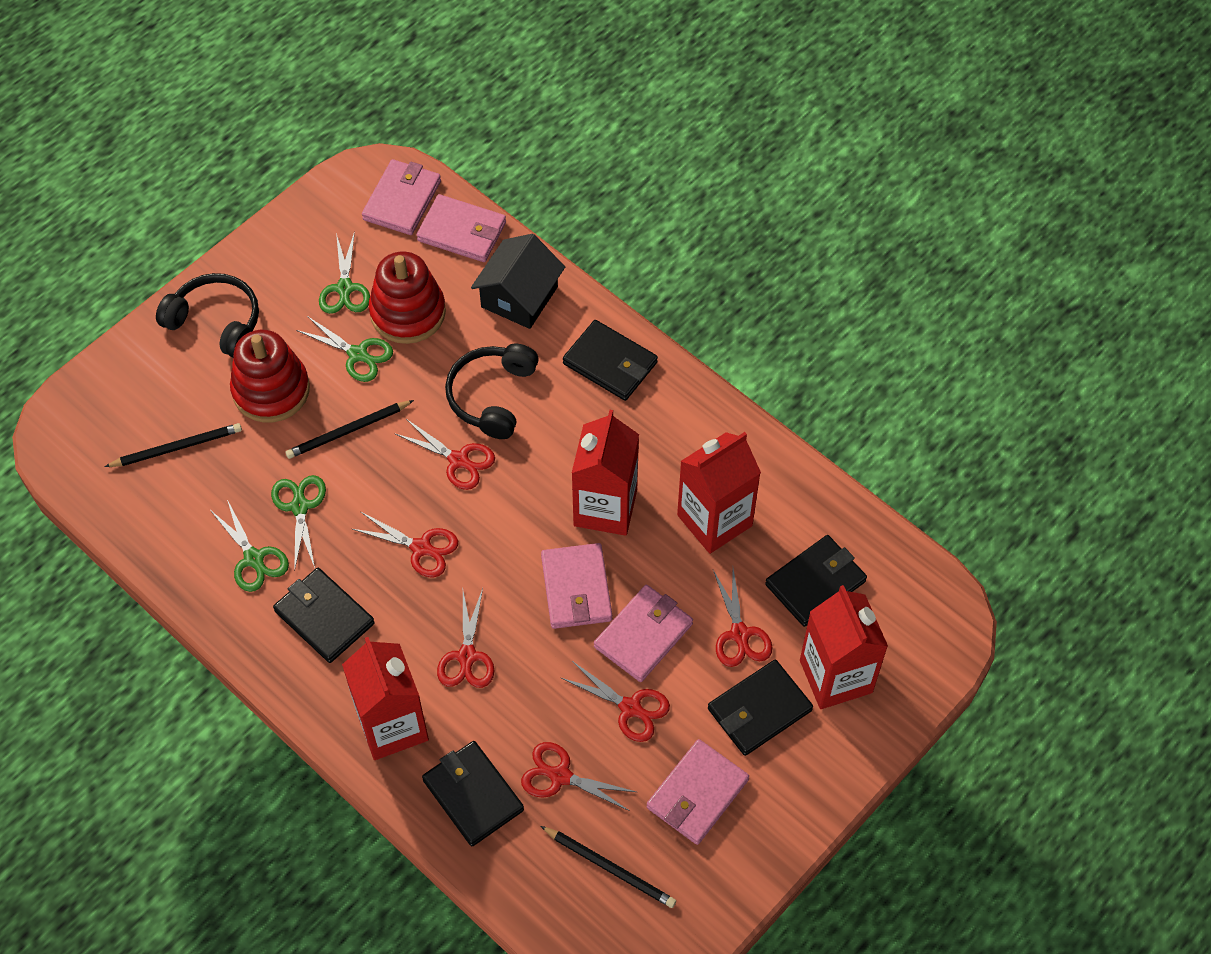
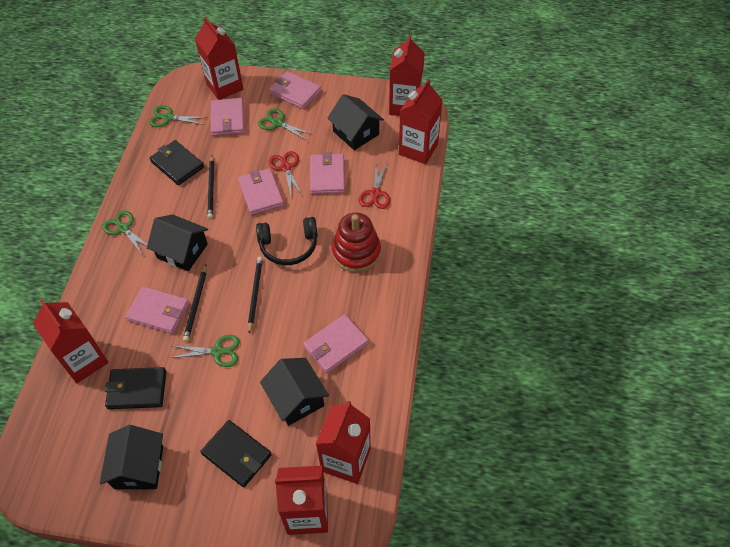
black headphones: [156,273,259,357] [445,344,539,439] = 2 -> [256,217,318,265] = 1
black house: [471,234,565,329] = 1 -> [100,425,163,489] [147,214,208,271] [260,358,329,426] [328,94,384,150] = 4
black wallet: [273,568,375,663] [422,741,524,846] [563,320,658,401] [708,660,813,756] [765,535,867,627] = 5 -> [105,367,167,409] [150,140,204,185] [200,420,272,488] = 3
pink wallet: [362,159,441,235] [417,194,506,262] [541,543,612,629] [594,585,693,682] [647,739,749,845] = 5 -> [125,287,189,334] [211,98,244,136] [238,168,284,215] [269,71,321,109] [303,314,369,373] [310,152,345,194] = 6
red carton: [342,637,429,760] [572,410,639,536] [677,432,761,554] [800,585,888,709] = 4 -> [33,299,109,383] [195,17,244,100] [275,466,328,535] [316,401,371,484] [389,34,425,116] [399,79,442,164] = 6
red scissors: [352,512,458,578] [394,419,495,490] [437,588,495,688] [521,742,636,811] [561,661,670,742] [713,569,773,667] = 6 -> [269,151,302,195] [359,163,390,209] = 2
red stacking toy: [230,330,310,423] [369,251,446,344] = 2 -> [332,213,381,272] = 1

